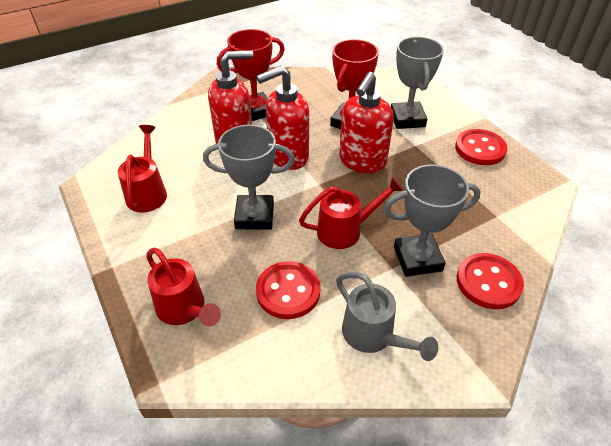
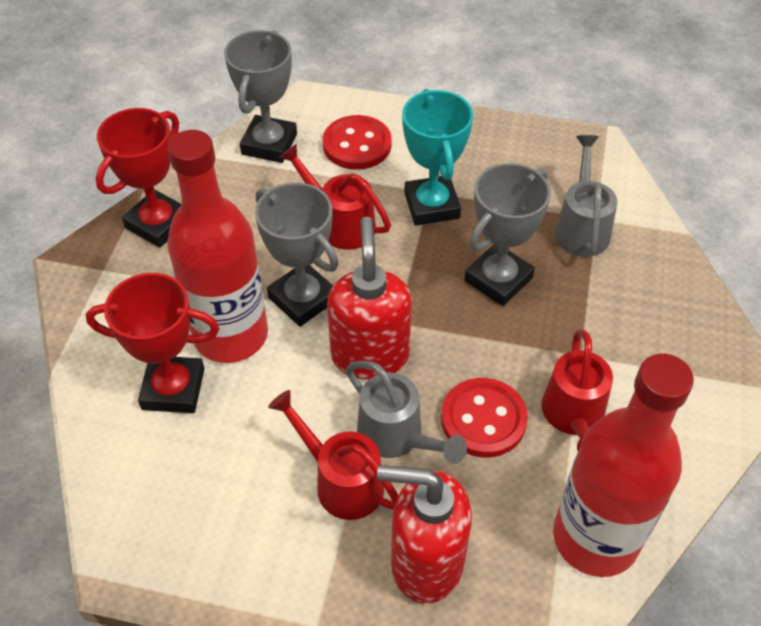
grey watering can: [336,272,438,361] = 1 -> [346,361,467,464] [555,135,617,257] = 2
red bottle: none = 0 -> [167,130,268,363] [553,354,694,577] = 2
red button: [256,261,321,319] [455,129,508,165] [457,253,524,309] = 3 -> [323,115,392,170] [441,378,528,458] = 2
red soap dispenser: [208,50,253,144] [256,66,309,170] [339,72,394,173] = 3 -> [327,216,412,380] [377,465,472,604] = 2
turquoise trophy: none = 0 -> [402,89,473,226] = 1

